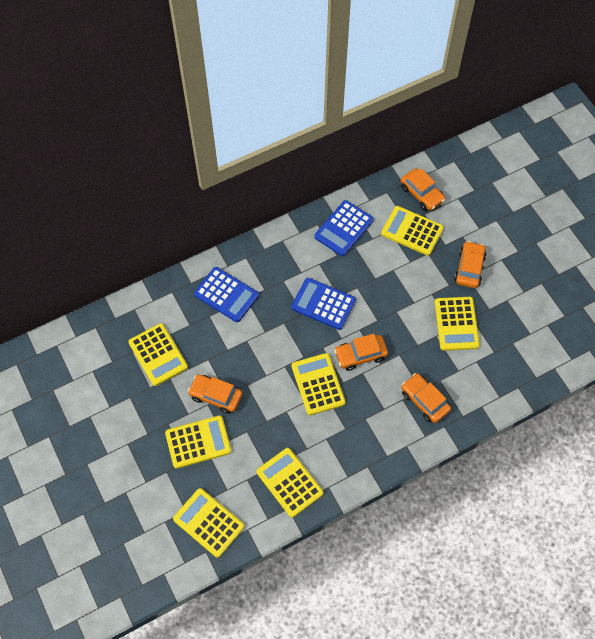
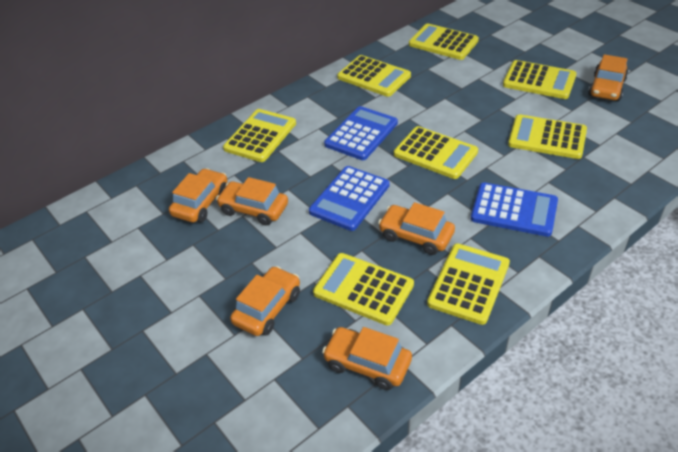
orange car: [188,374,243,414] [334,334,388,371] [401,168,445,211] [401,373,451,423] [454,241,487,288] = 5 -> [169,168,228,223] [216,177,288,226] [230,266,300,336] [322,327,412,390] [378,202,455,255] [588,54,628,101] = 6
yellow calculator: [128,323,188,386] [165,415,232,469] [173,488,245,558] [257,448,324,518] [292,353,346,415] [381,206,444,256] [434,297,480,351] = 7 -> [223,109,296,162] [313,253,414,325] [337,55,411,97] [394,126,478,179] [409,23,479,60] [427,243,510,325] [503,60,577,99] [508,114,587,159] = 8

